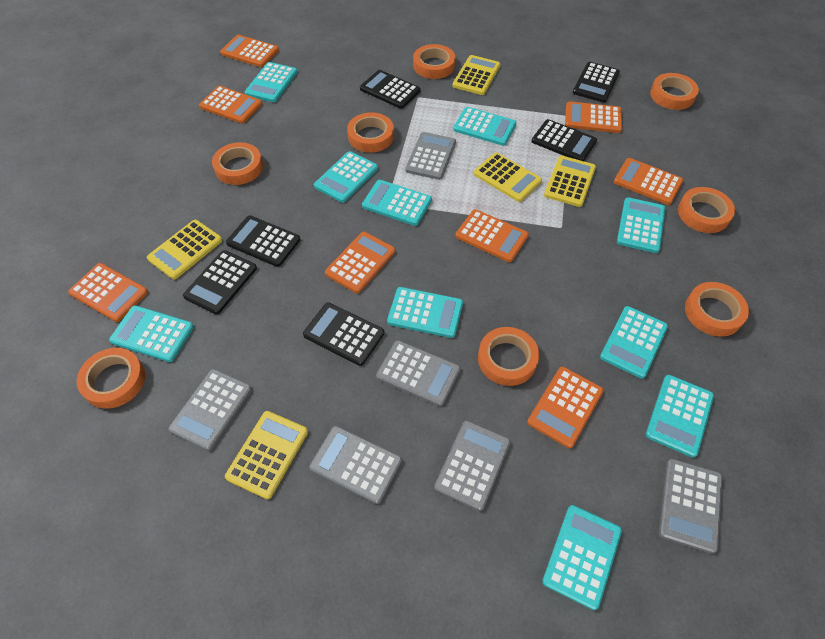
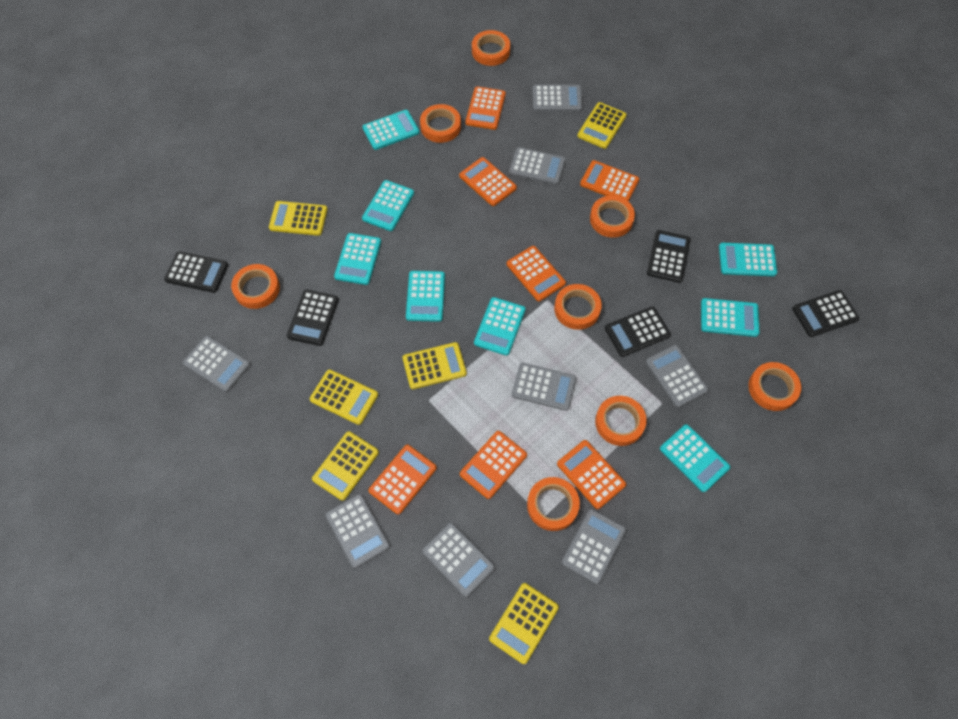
black calculator: [183,250,257,314] [226,215,300,267] [303,302,384,366] [360,70,420,109] [531,119,597,161] [573,62,620,103] = 6 -> [164,251,228,293] [287,290,339,346] [605,307,671,357] [647,230,691,283] [792,290,859,337] = 5
grey calculator: [169,369,252,451] [309,426,402,504] [376,340,460,406] [405,132,456,180] [434,421,511,511] [659,459,722,554] = 6 -> [183,336,250,392] [325,494,390,568] [422,523,495,597] [509,147,566,185] [512,363,576,411] [533,85,582,111] [562,509,626,584] [646,345,709,408] = 8
orange calculator: [68,263,148,322] [199,86,262,123] [220,35,279,67] [325,232,395,293] [455,209,529,262] [527,367,604,448] [565,101,622,133] [614,158,683,205] = 8 -> [368,445,437,515] [459,157,517,206] [460,431,527,499] [465,86,506,130] [507,246,566,301] [557,440,626,509] [580,160,639,202] = 7
turquoise calculator: [109,305,194,362] [245,62,297,102] [314,151,378,203] [362,180,432,226] [387,287,463,338] [453,107,516,146] [542,505,622,610] [600,306,668,379] [617,197,666,253] [646,375,714,458] = 10 -> [334,233,381,285] [362,110,420,150] [362,180,414,231] [406,271,445,322] [474,297,526,356] [660,424,730,492] [701,298,760,337] [719,242,777,276] = 8
yellow calculator: [147,220,222,279] [225,411,308,499] [453,55,500,95] [474,152,542,202] [544,156,596,207] = 5 -> [269,201,328,236] [310,369,378,425] [312,431,379,501] [402,342,467,389] [489,583,559,664] [577,102,627,149] = 6

